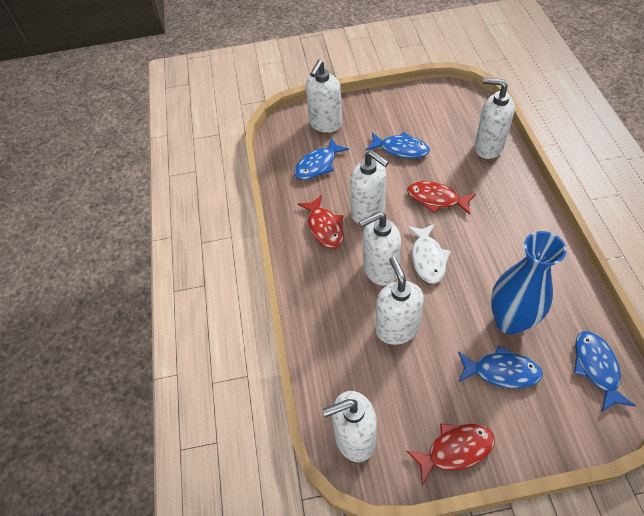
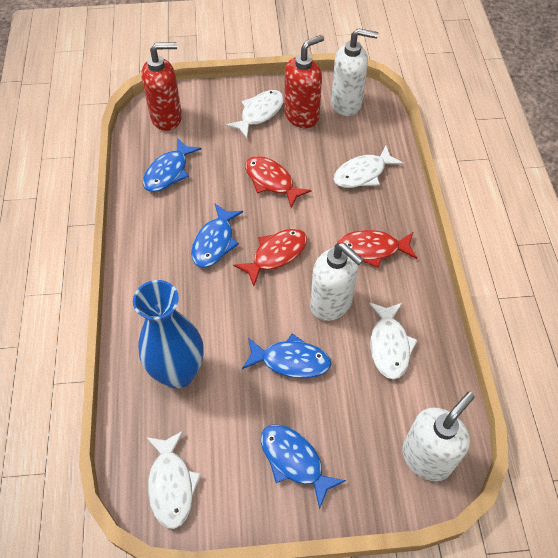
red soap dispenser: none = 0 -> [141,42,182,131] [284,35,324,128] = 2
white fish: [407,224,451,284] = 1 -> [146,431,201,529] [226,90,284,138] [334,146,404,188] [369,302,417,379] = 4
white soap dispenser: [306,60,342,133] [323,391,377,462] [350,151,389,224] [359,212,401,286] [375,257,424,345] [475,78,515,159] = 6 -> [310,243,364,321] [331,28,378,116] [402,392,475,481] = 3

